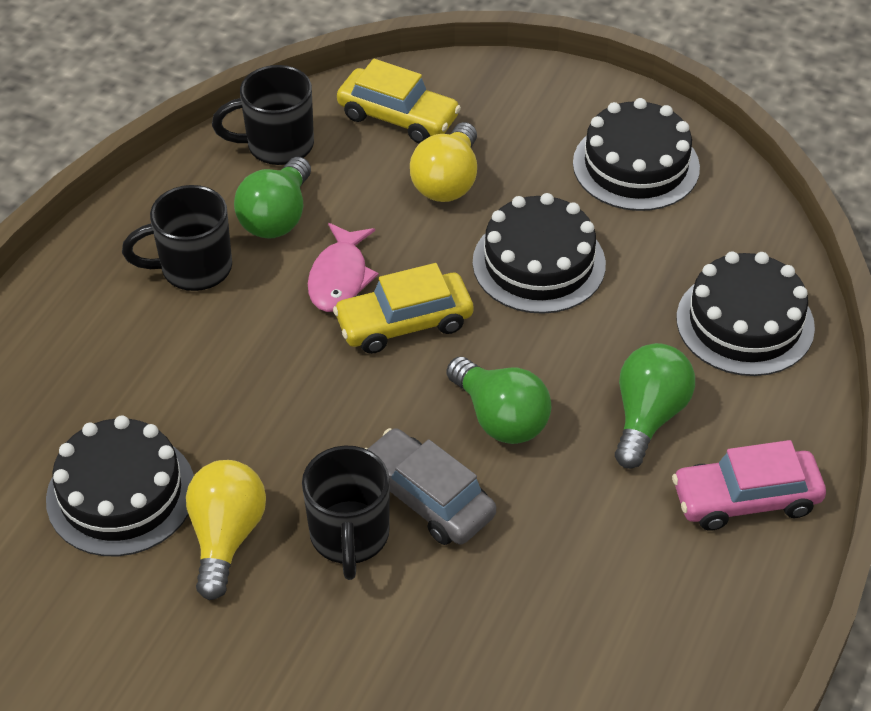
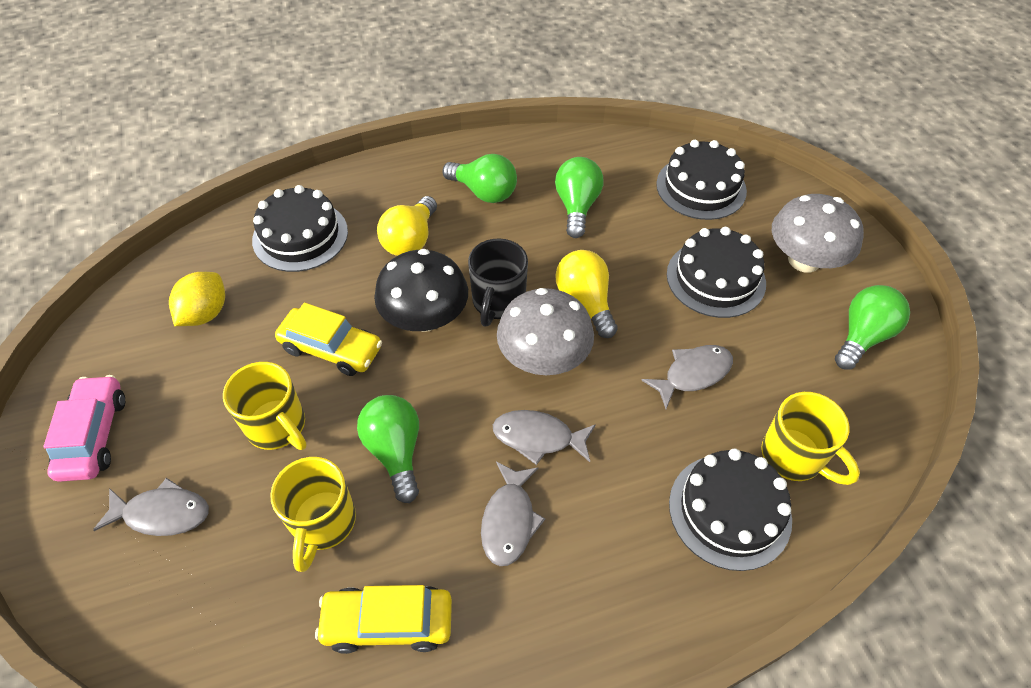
black mug: [122,185,232,291] [212,65,314,165] [302,446,390,580] = 3 -> [468,238,528,327] = 1
black mushroom: none = 0 -> [374,249,468,332] = 1
green light bulb: [234,157,311,239] [447,357,551,444] [615,343,695,469] = 3 -> [357,395,419,503] [442,154,517,203] [555,157,603,238] [835,285,910,369] = 4
grey car: [365,428,496,545] = 1 -> none = 0
grey fish: none = 0 -> [93,478,209,536] [481,461,545,566] [493,410,596,465] [641,345,733,409] = 4
grey mushroom: none = 0 -> [497,288,594,375] [772,194,864,273] = 2
pink fish: [308,223,379,312] = 1 -> none = 0
yellow lemon: none = 0 -> [169,272,225,326] = 1
yellow mug: none = 0 -> [223,362,307,450] [270,457,356,572] [761,392,860,485] = 3

